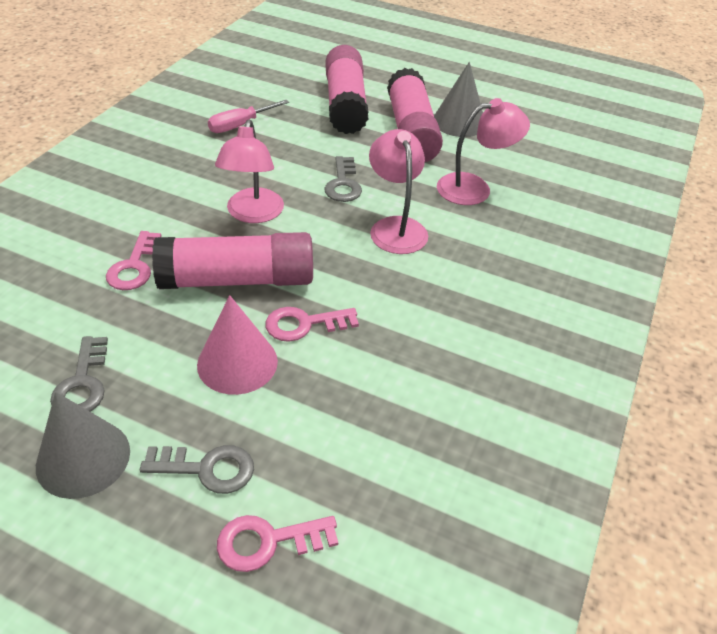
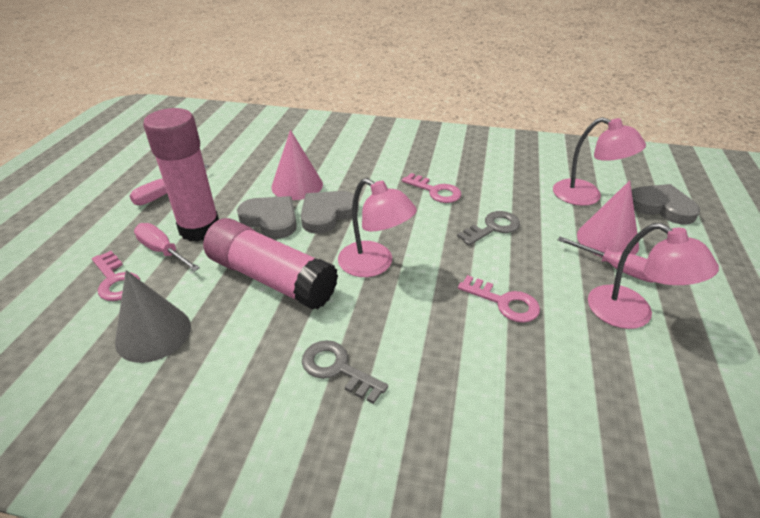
grey cone: [36,392,130,499] [434,62,483,137] = 2 -> [115,270,191,363] = 1
grey heart: none = 0 -> [237,196,297,239] [301,191,359,234] [632,184,700,225] = 3
grey key: [50,336,108,412] [140,445,254,494] [324,156,362,202] = 3 -> [302,340,388,404] [457,211,520,246] = 2
pink cone: [197,295,278,395] = 1 -> [271,130,323,200] [577,180,639,257] = 2
pink glue stick: [152,232,313,289] [326,45,369,134] [387,68,443,162] = 3 -> [143,108,219,242] [203,218,338,310] = 2
pink screwdriver: [208,100,289,133] = 1 -> [130,164,209,205] [134,223,200,271] [558,237,654,283] = 3

